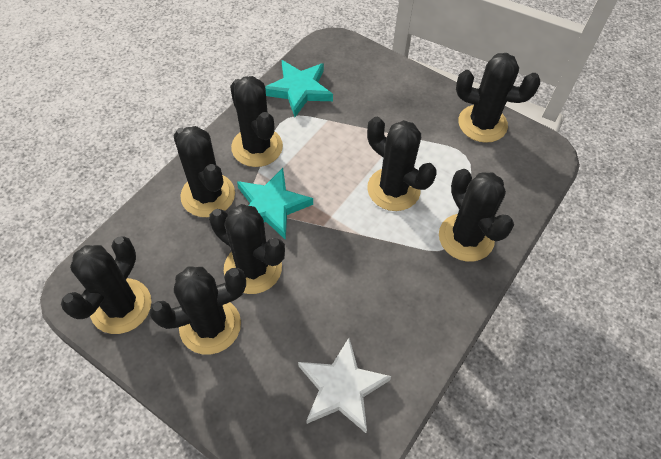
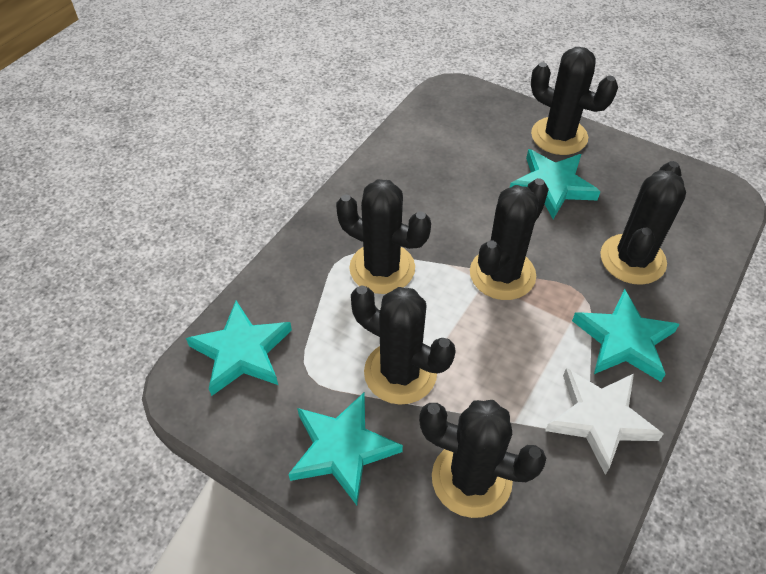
black cactus: [61,236,151,334] [149,266,246,355] [173,126,235,217] [209,204,285,294] [230,76,283,167] [367,117,437,211] [439,169,514,262] [456,53,540,143] = 8 -> [336,179,431,294] [351,285,456,405] [419,400,546,518] [470,178,549,300] [531,47,618,155] [600,161,686,285] = 6
turquoise star: [237,168,313,240] [265,60,333,117] = 2 -> [186,301,292,396] [288,393,403,505] [510,149,601,219] [572,289,679,382] = 4

